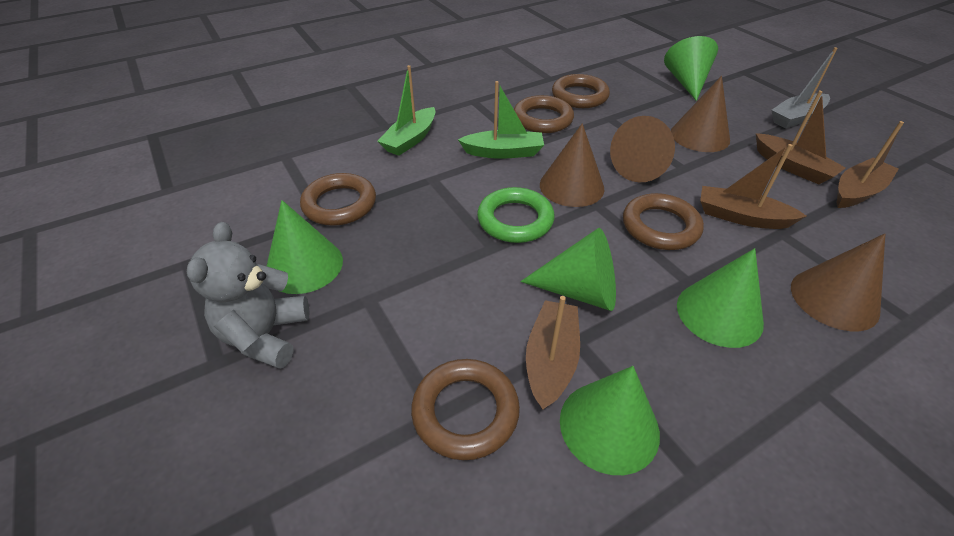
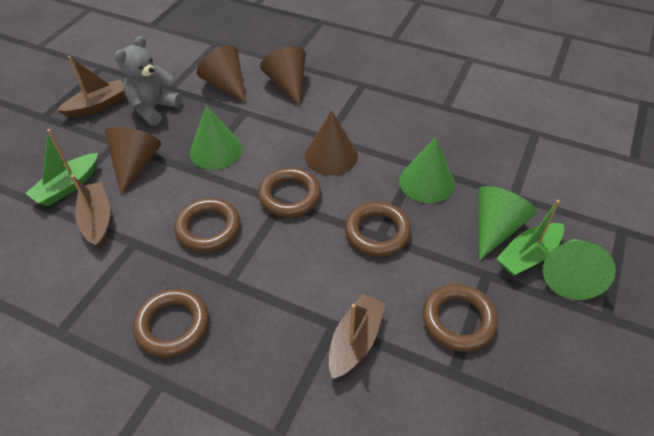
brown boat: [526,296,580,410] [700,144,807,229] [756,91,846,184] [837,121,904,208] = 4 -> [57,56,125,118] [70,175,110,248] [329,294,386,379] = 3
green cone: [267,200,343,294] [520,228,616,311] [560,366,660,475] [664,36,718,101] [677,248,764,348] = 5 -> [190,105,242,170] [399,137,455,203] [478,186,537,261] [543,239,616,300] = 4
green ring: [477,187,554,243] = 1 -> none = 0
grey boat: [771,47,838,128] = 1 -> none = 0

